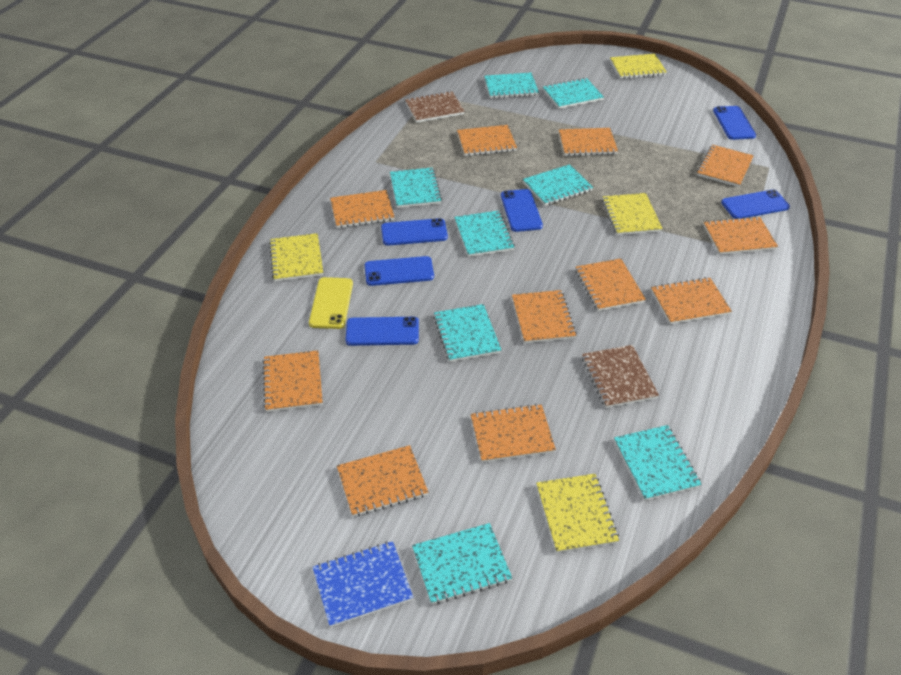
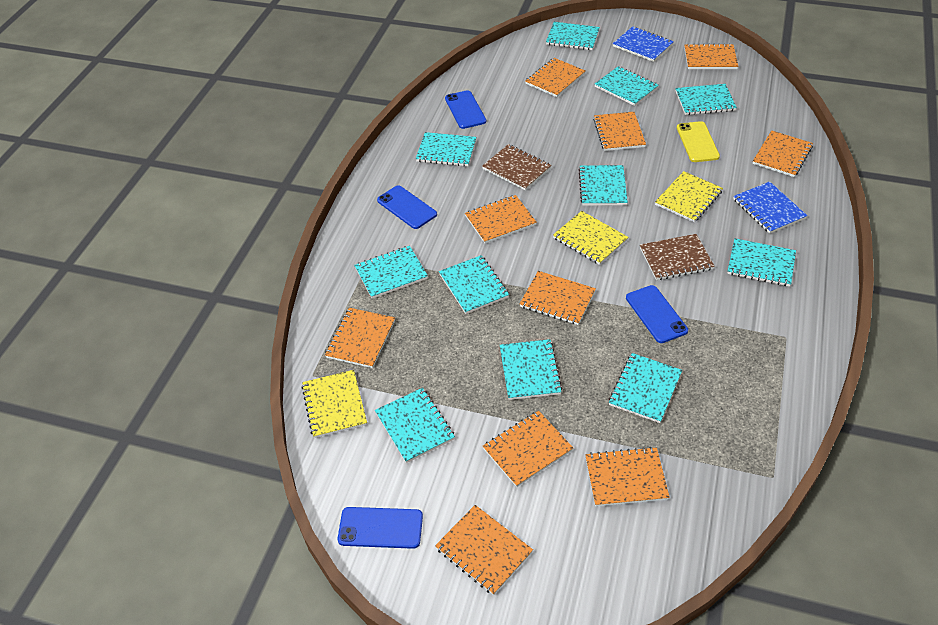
blue notebook: [313,541,413,627] = 1 -> [613,26,674,62] [733,182,807,234] = 2
blue phone: [345,317,419,346] [365,256,434,286] [381,218,448,246] [501,189,543,232] [713,106,756,140] [721,189,790,219] = 6 -> [338,507,423,549] [377,185,437,229] [445,90,486,129] [626,285,688,343] = 4
orange notebook: [262,350,323,412] [330,190,394,228] [337,445,428,517] [457,125,517,156] [471,404,556,463] [512,290,577,343] [559,128,618,156] [576,258,646,311] [651,277,732,324] [697,145,754,187] [704,216,778,255] = 11 -> [325,308,395,368] [435,505,533,595] [465,195,537,243] [483,411,573,487] [520,271,596,325] [525,58,585,97] [585,447,670,507] [593,112,646,151] [684,43,739,69] [753,130,813,177] = 10
turquoise notebook: [390,167,442,208] [412,523,512,604] [433,304,501,362] [454,210,515,257] [484,73,539,98] [523,164,593,206] [543,78,604,109] [614,425,702,501] = 8 -> [354,246,428,299] [375,388,455,463] [416,132,476,166] [439,255,509,314] [500,339,562,400] [546,22,600,50] [578,165,628,206] [595,66,659,106] [609,353,682,423] [676,84,737,115] [727,238,796,287] = 11
yellow notebook: [269,233,323,282] [536,474,619,553] [602,193,663,235] [610,54,667,79] = 4 -> [302,370,367,438] [553,211,628,265] [655,171,723,222] = 3

